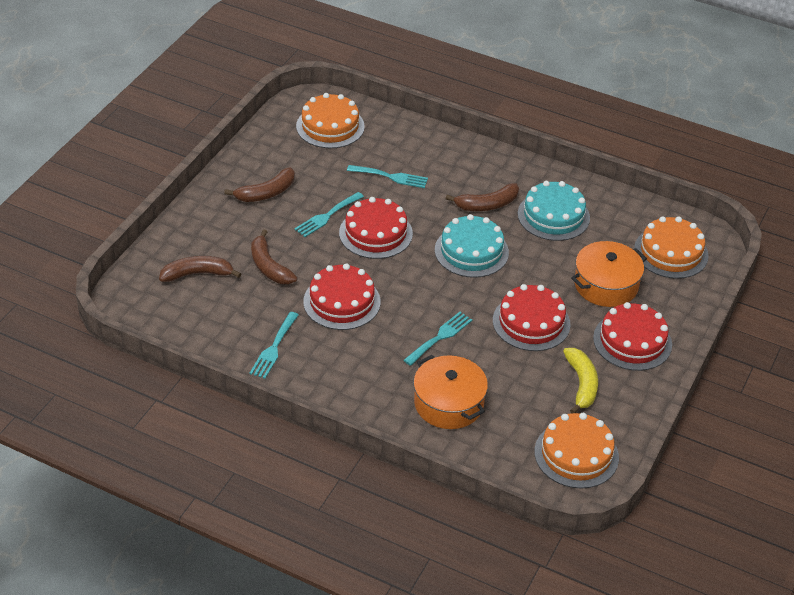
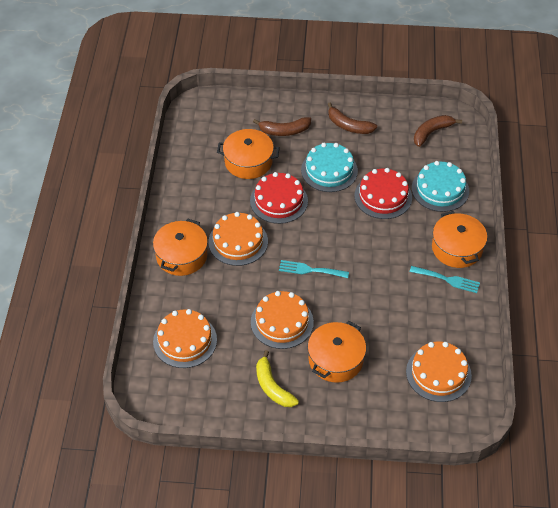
brown banana: [159,256,241,282] [224,167,295,202] [251,229,297,284] [445,183,519,211] = 4 -> [253,117,311,136] [328,103,377,134] [414,115,462,147] = 3
orange cake: [296,93,365,148] [534,413,619,489] [634,216,709,279] = 3 -> [153,309,217,368] [209,212,268,266] [251,291,314,349] [406,342,472,402] = 4
orange pot: [413,355,488,429] [571,241,647,307] = 2 -> [153,219,208,276] [217,129,280,179] [308,321,366,383] [432,211,487,268] = 4
red cake: [303,264,381,330] [339,197,413,259] [493,284,570,351] [593,302,672,371] = 4 -> [250,172,308,224] [354,168,412,219] = 2
turquoise fork: [249,312,299,379] [294,192,364,237] [347,165,428,188] [403,312,472,366] = 4 -> [279,260,349,278] [410,266,480,293] = 2

